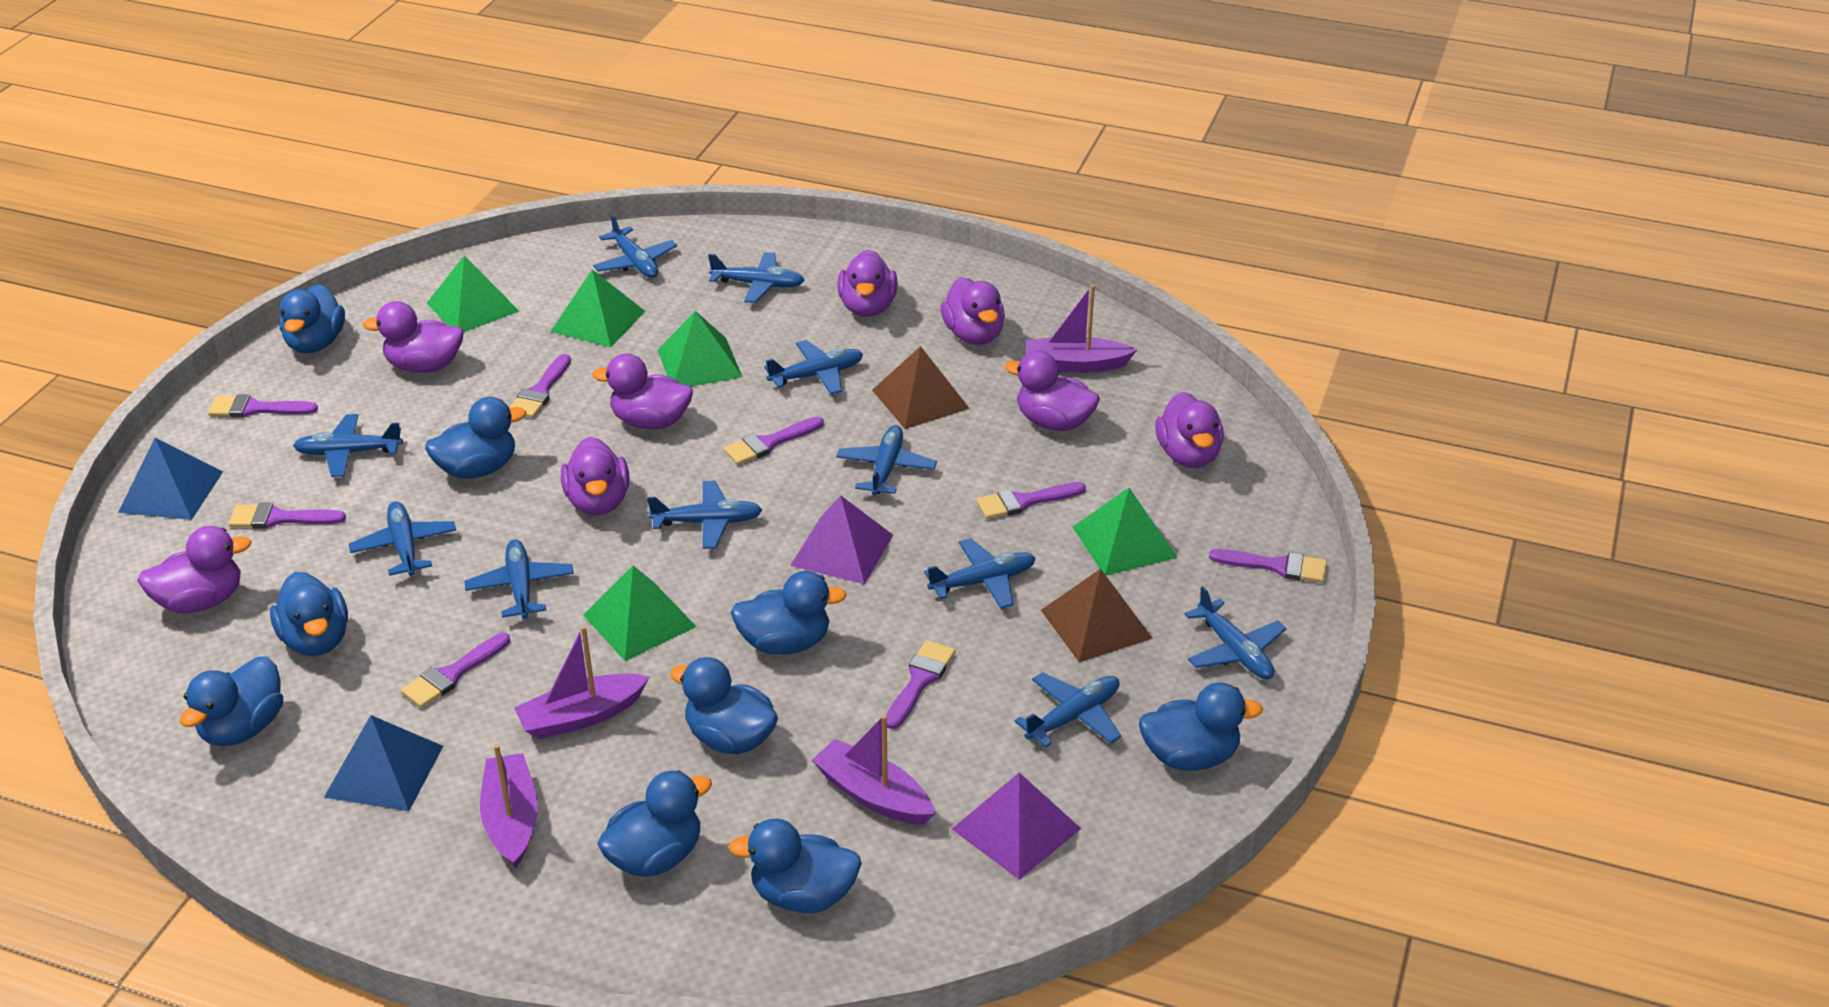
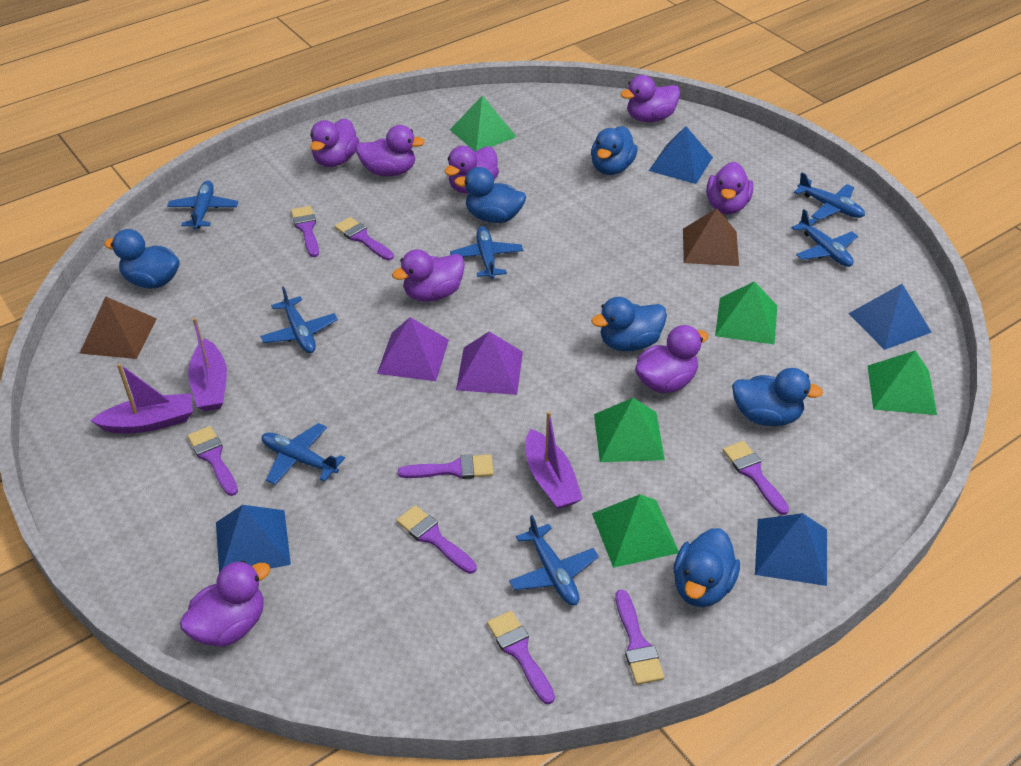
blue duck: [180,656,283,746] [270,572,348,656] [279,284,345,353] [425,397,526,479] [597,770,712,877] [670,657,778,754] [729,819,862,913] [731,571,847,655] [1139,683,1263,771] = 9 -> [104,229,180,289] [454,167,526,223] [591,126,638,175] [591,297,667,351] [673,528,740,607] [732,368,823,426] = 6
blue plane: [293,414,403,477] [349,501,456,576] [464,539,574,619] [593,214,677,278] [647,481,762,549] [708,252,805,303] [764,340,863,395] [836,425,937,496] [924,538,1036,609] [1014,672,1121,748] [1184,586,1286,679] = 11 -> [167,180,238,230] [260,287,338,353] [262,423,345,485] [450,226,523,279] [509,515,599,605] [791,209,858,267] [794,172,865,220] = 7
blue pyramid: [118,438,223,520] [324,715,443,811] = 2 -> [216,505,291,573] [649,126,713,184] [755,513,827,586] [848,284,932,350] = 4
purple boat: [480,744,538,869] [514,626,650,739] [812,715,935,825] [1026,285,1137,373] = 4 -> [90,363,193,433] [188,317,227,411] [526,411,583,509] = 3

